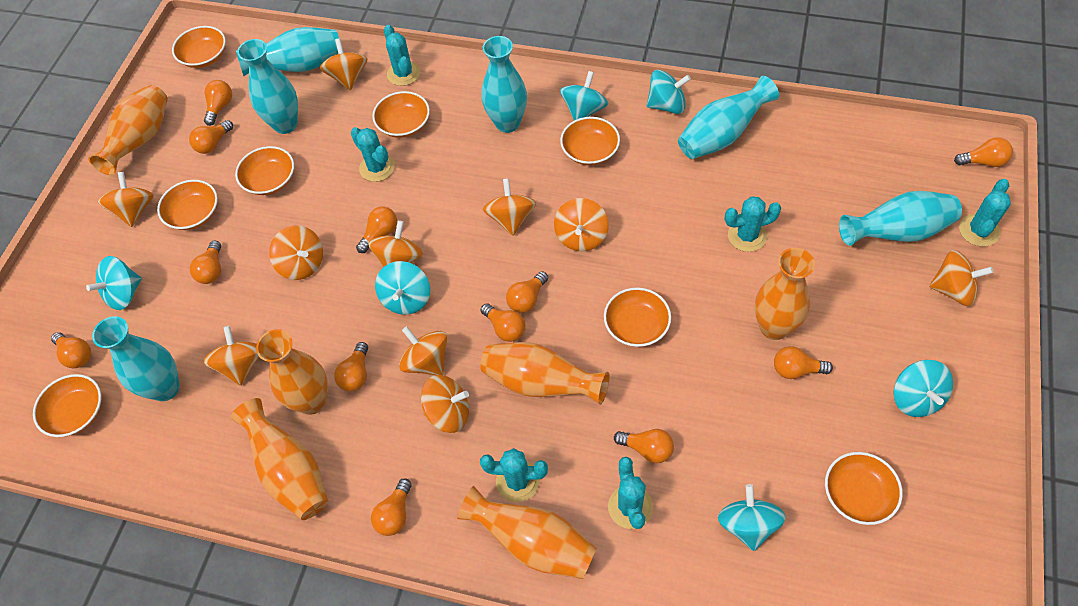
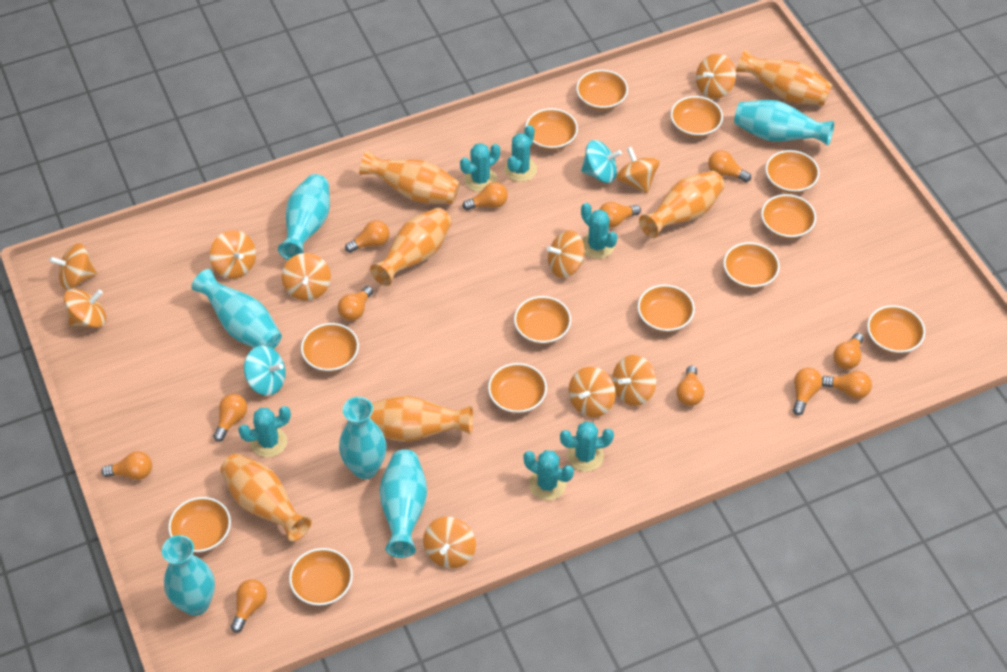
orange bowl: [33,374,101,437] [157,180,218,230] [172,26,226,68] [235,146,294,195] [372,91,430,138] [560,117,620,165] [604,287,671,347] [825,452,903,525] = 8 -> [168,497,231,552] [289,548,353,606] [301,323,359,372] [488,363,547,413] [514,296,571,344] [525,108,578,150] [576,70,628,110] [638,285,695,332] [670,96,723,137] [723,242,780,288] [761,194,816,239] [765,150,819,193] [867,305,925,354] = 13
turquoise spinning top: [86,256,142,310] [375,261,430,315] [560,71,608,120] [647,70,691,114] [718,484,786,551] [894,360,953,417] = 6 -> [244,345,286,396] [581,140,622,183] = 2

